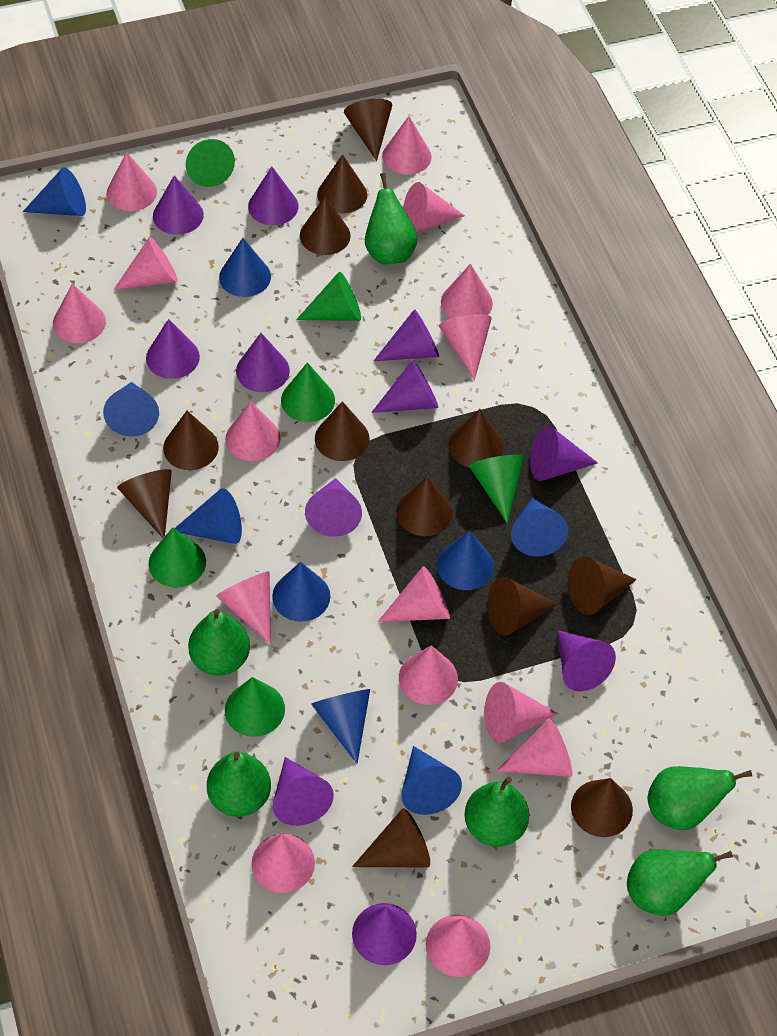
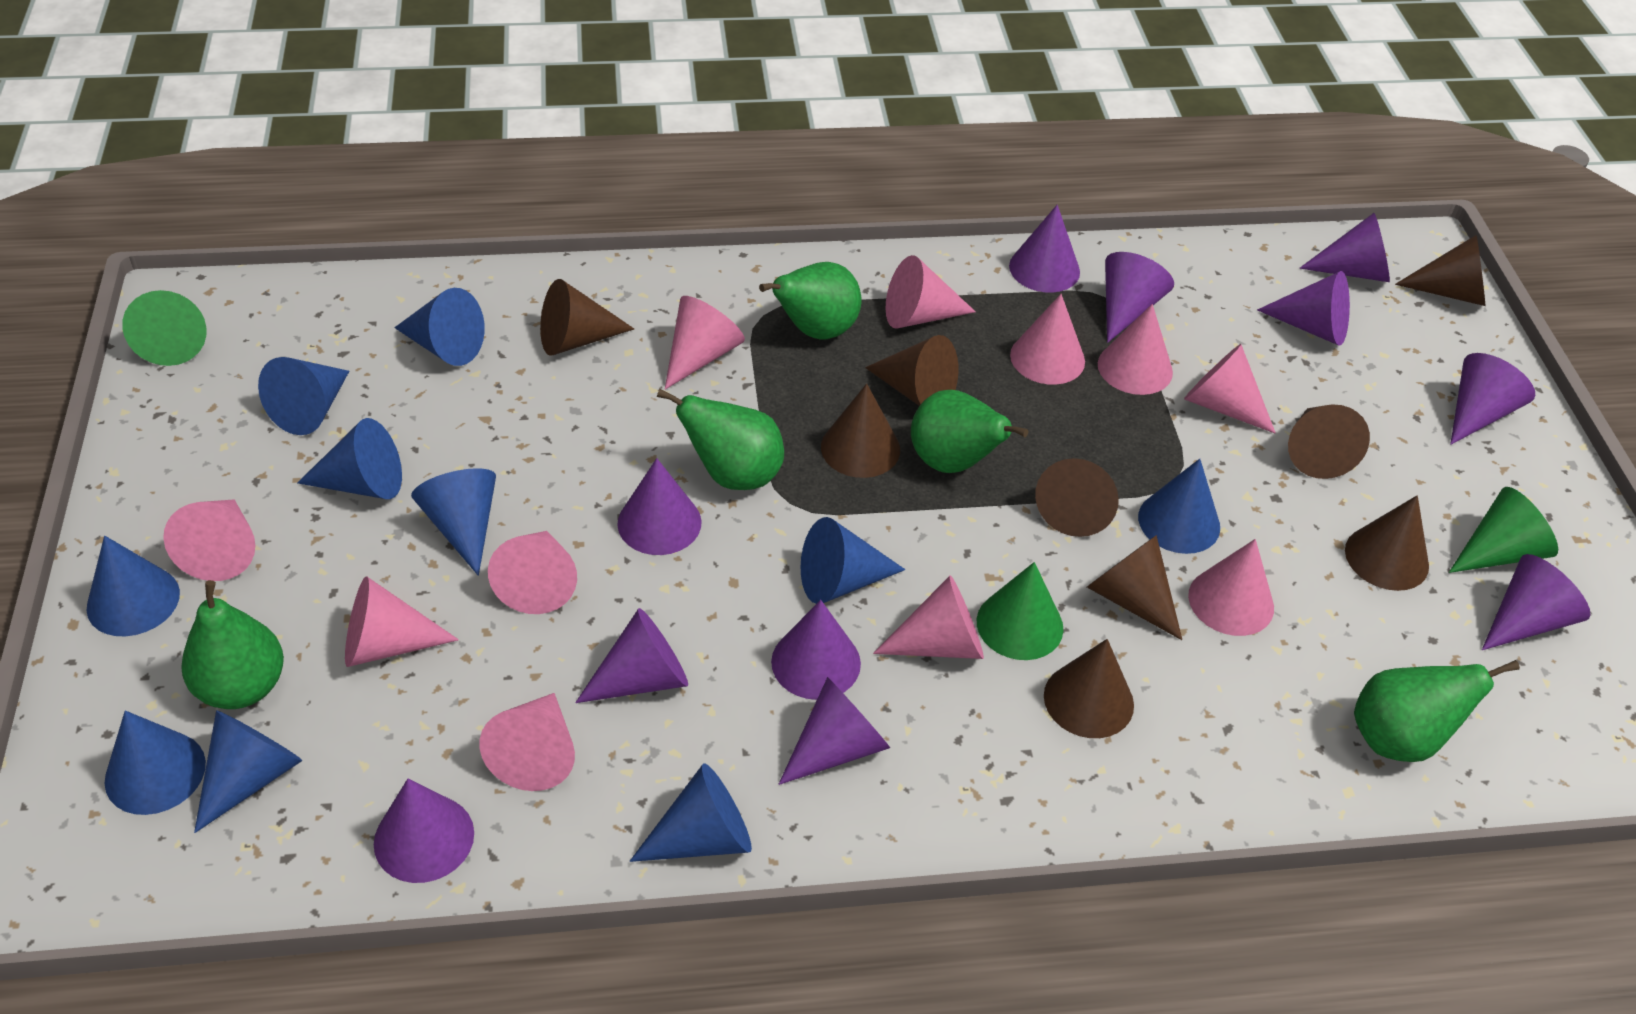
blue cone: [23,167,86,216] [103,382,159,437] [175,488,242,544] [219,238,271,297] [272,562,330,622] [311,689,370,764] [401,746,462,815] [437,531,494,590] [511,497,568,556] = 9 -> [86,536,180,636] [105,711,206,815] [194,710,303,833] [258,357,349,435] [297,418,402,499] [394,288,485,366] [411,468,496,576] [630,764,752,862] [801,517,905,604] [1138,459,1220,554] = 10
brown cone: [117,469,172,538] [163,411,219,470] [300,196,351,255] [315,401,369,461] [317,154,367,213] [344,99,392,161] [352,808,430,867] [396,477,452,536] [448,409,503,467] [488,577,558,636] [568,557,637,615] [571,778,633,837] = 12 -> [540,279,634,356] [821,383,900,478] [865,335,959,406] [1035,458,1119,537] [1044,639,1134,738] [1087,535,1182,640] [1288,404,1370,479] [1345,495,1429,591] [1395,235,1485,306] = 9
green cone: [149,527,206,587] [186,139,235,187] [225,677,285,737] [281,362,335,422] [296,272,361,321] [469,455,524,523] = 6 -> [122,290,207,366] [977,562,1063,660] [1449,487,1558,573] = 3
green pear: [188,609,250,676] [207,751,271,817] [365,173,418,264] [464,777,529,847] [627,850,733,916] [648,766,752,830] = 6 -> [181,580,284,709] [657,389,784,490] [759,262,861,340] [911,390,1028,473] [1354,660,1520,762] = 5
pink cone: [53,284,106,343] [107,152,157,211] [113,237,178,290] [216,571,271,644] [225,401,281,461] [252,834,315,893] [378,566,450,622] [382,116,432,175] [399,645,458,705] [403,182,465,232] [426,915,490,977] [439,314,492,381] [441,264,493,318] [484,682,558,743] [496,718,572,777] = 15 -> [163,500,255,581] [345,577,459,667] [480,693,575,791] [488,531,577,614] [665,296,745,389] [873,575,984,659] [886,255,976,329] [1010,294,1085,385] [1098,304,1173,395] [1184,344,1276,433] [1188,539,1274,636] = 11

